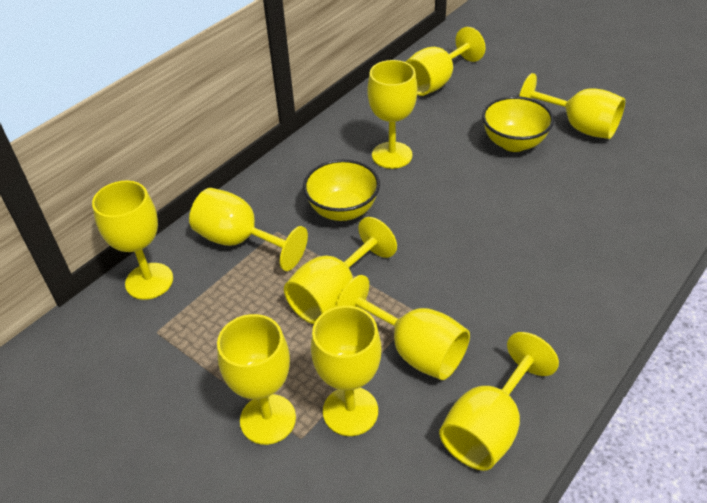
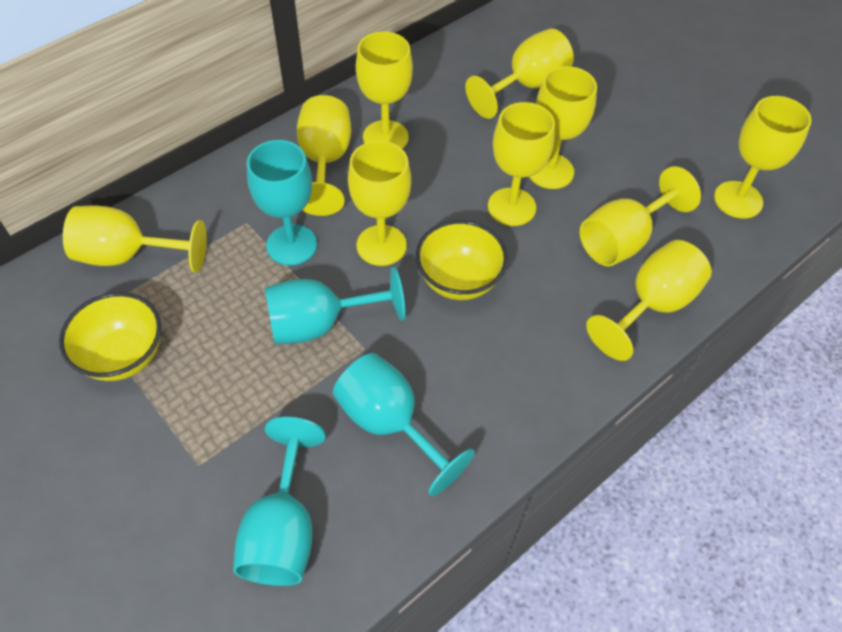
turquoise goblet: none = 0 -> [233,417,326,586] [247,140,317,266] [265,267,405,344] [333,353,475,496] = 4

